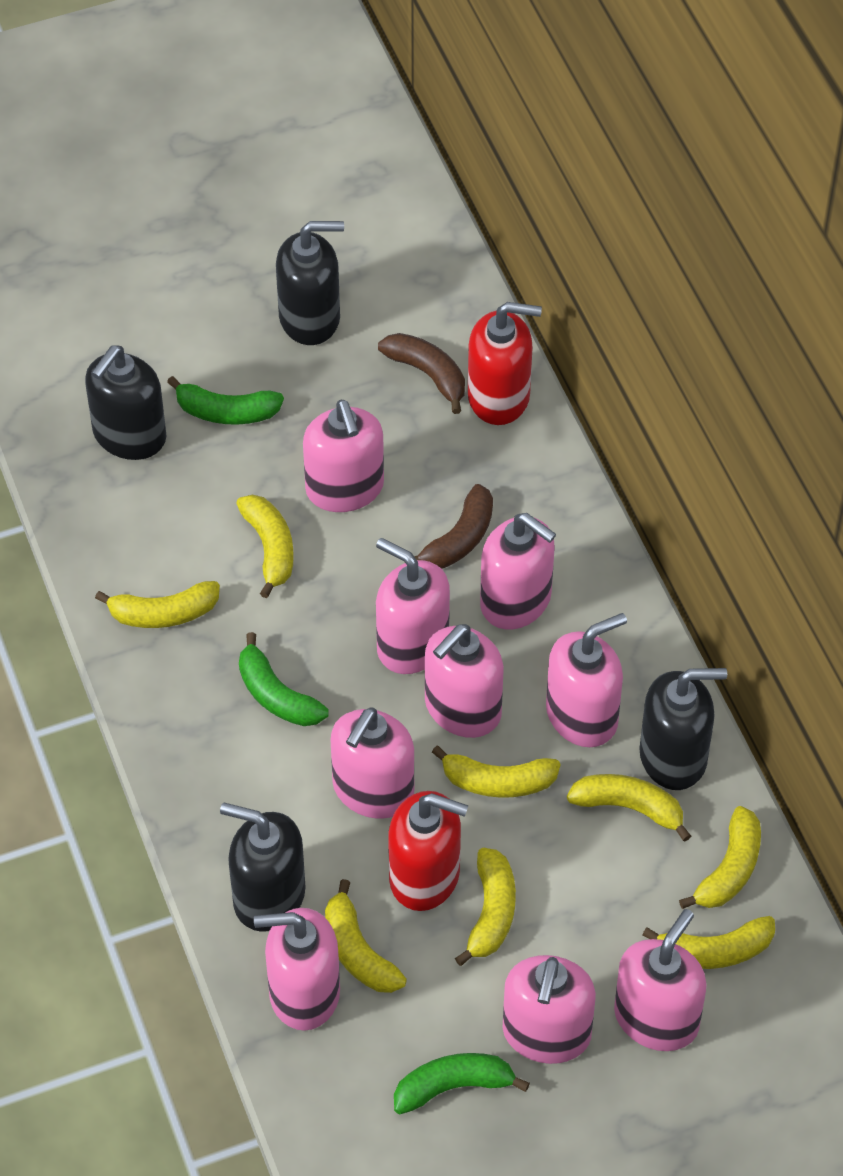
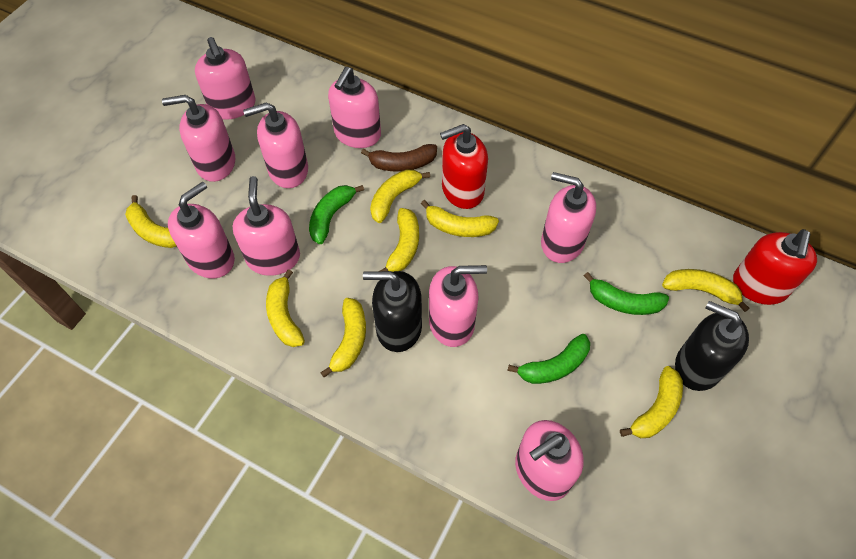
black soap dispenser: [85,346,167,460] [220,803,306,932] [276,221,344,345] [639,668,727,790] = 4 -> [363,271,422,352] [675,301,749,391] = 2
brown banana: [378,333,465,414] [414,484,493,569] = 2 -> [361,144,437,172] = 1

